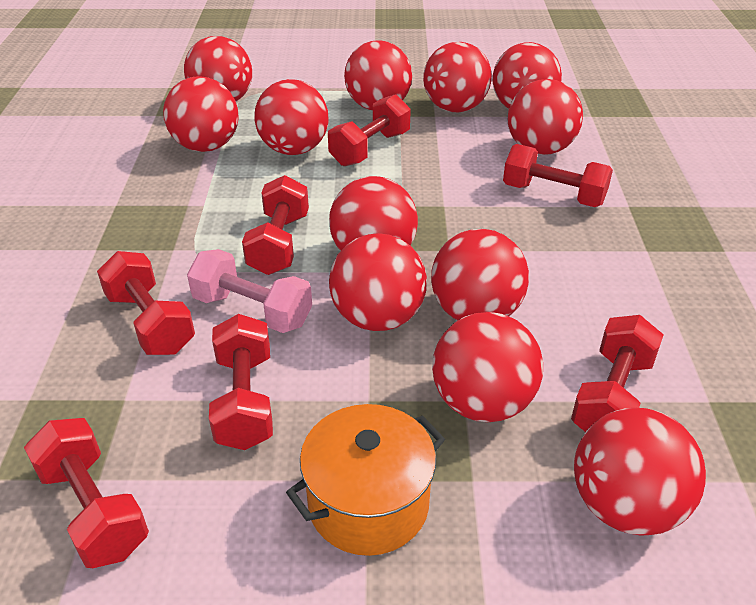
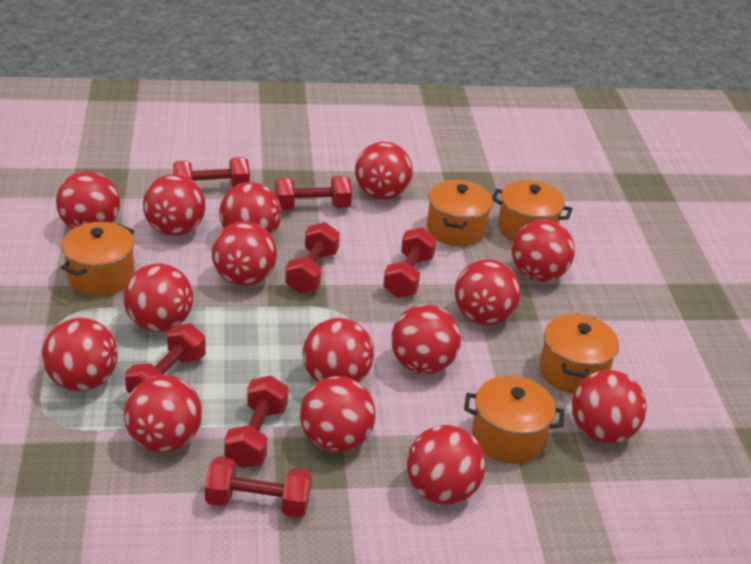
orange pot: [286,404,445,556] = 1 -> [61,222,134,296] [427,180,493,247] [464,376,564,464] [492,180,573,242] [540,313,619,394] = 5
pink dumbbell: [187,249,312,333] = 1 -> none = 0
red ball: [163,76,239,152] [184,36,252,101] [254,79,328,155] [329,176,418,251] [329,233,427,331] [344,40,412,110] [423,42,492,112] [431,229,529,320] [432,312,543,422] [493,42,562,108] [508,79,583,155] [574,408,706,536] = 12 -> [42,318,118,391] [56,171,120,229] [124,263,193,332] [124,375,202,453] [143,174,205,236] [212,221,277,286] [219,182,282,236] [300,376,376,452] [303,318,374,382] [355,142,413,200] [391,305,461,374] [407,425,486,505] [455,259,521,325] [512,219,575,282] [572,370,647,443] = 15

